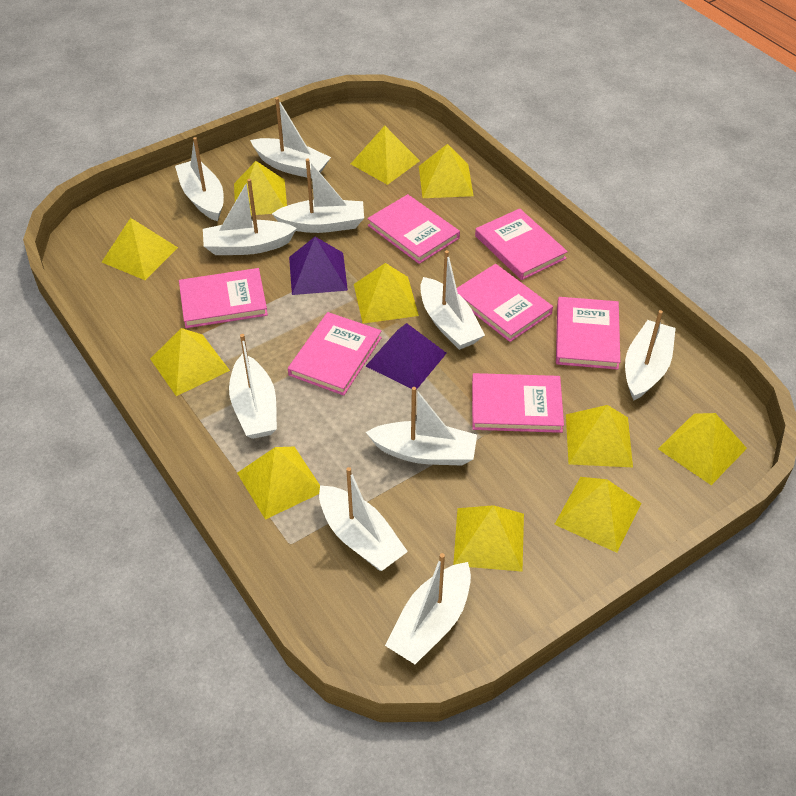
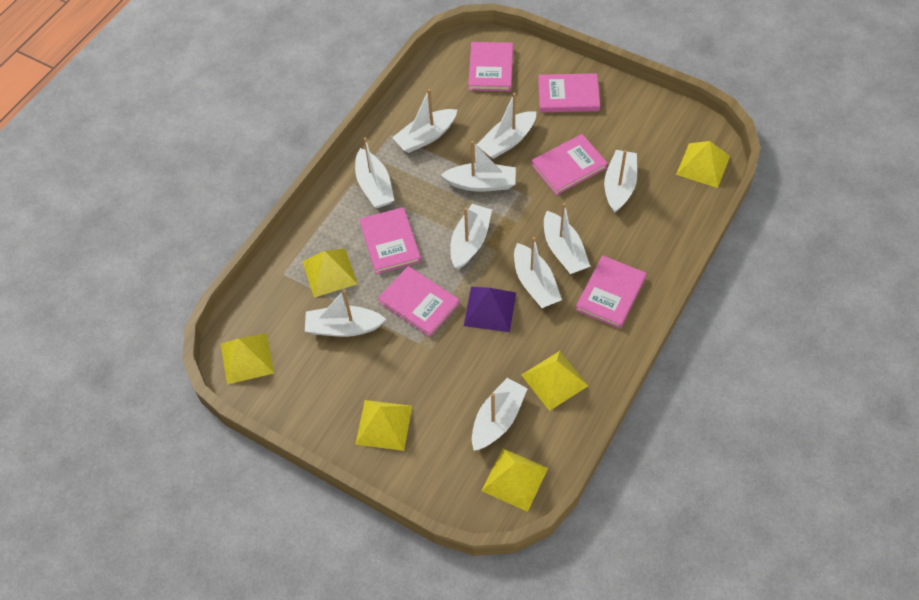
pink book: [179,268,268,328] [288,312,382,396] [367,194,460,264] [457,264,553,342] [472,373,564,433] [475,208,568,280] [556,297,620,370] = 7 -> [359,207,421,274] [378,266,460,337] [468,42,513,91] [531,134,608,195] [538,73,600,113] [575,255,646,329] = 6
purple pyramid: [289,237,348,295] [366,323,447,390] = 2 -> [464,287,516,332] = 1
yellow pyramid: [102,218,178,280] [150,328,230,396] [234,161,287,216] [237,447,320,520] [351,126,420,185] [354,263,419,324] [419,144,474,198] [453,505,524,572] [554,477,641,553] [566,405,633,467] [658,413,747,485] = 11 -> [221,333,274,384] [302,249,358,298] [355,400,412,451] [481,448,548,512] [522,351,588,411] [676,141,730,188] = 6

